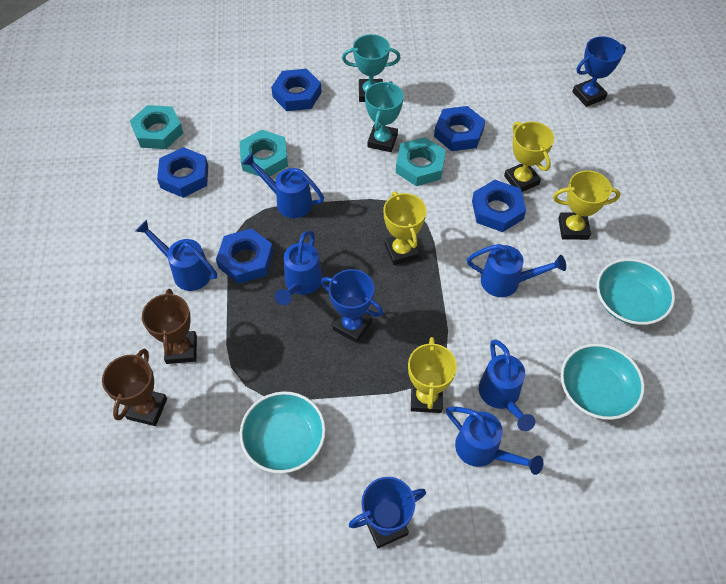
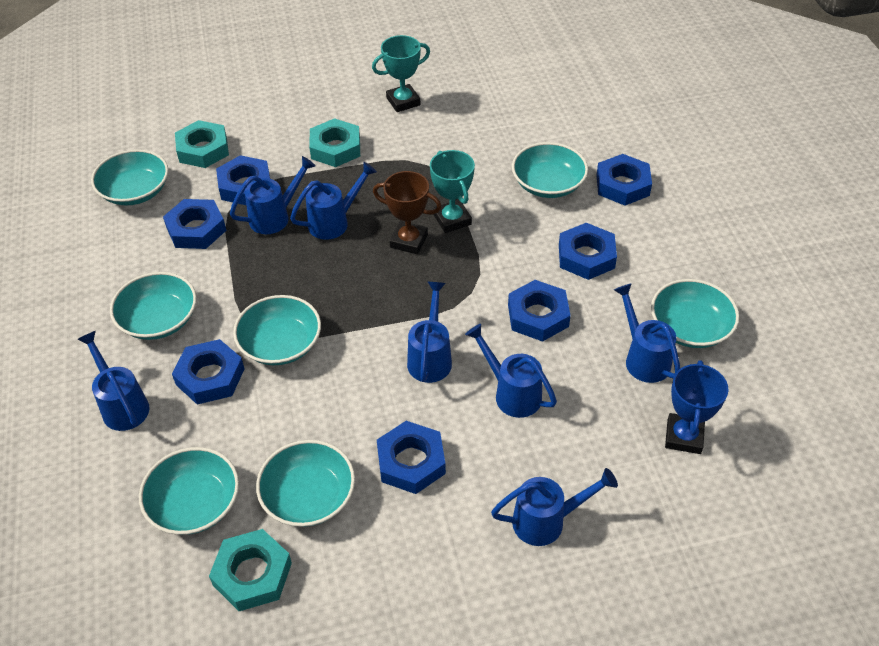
blue nut: [157,147,208,198] [216,228,274,284] [271,69,322,111] [434,106,485,151] [472,180,526,232] = 5 -> [163,199,226,249] [172,339,245,405] [216,155,270,205] [377,421,446,494] [508,280,571,342] [559,223,617,280] [597,154,652,206] = 7
blue trophy: [321,269,383,343] [348,477,426,548] [572,36,626,107] = 3 -> [665,360,729,454] = 1
blue watering can: [135,220,217,291] [242,153,324,218] [275,231,323,305] [446,407,543,475] [467,244,566,297] [479,339,535,431] = 6 -> [77,331,150,431] [230,156,316,234] [290,162,377,240] [407,282,452,383] [465,324,557,418] [491,468,618,546] [614,283,680,383] = 7
brown trophy: [102,349,167,426] [142,289,197,364] = 2 -> [373,171,441,254] = 1
turquoise bowl: [240,391,326,473] [561,344,645,420] [596,259,675,325] = 3 -> [91,149,169,206] [110,272,197,340] [139,447,239,535] [233,295,321,365] [256,440,355,527] [512,142,588,198] [651,279,739,348] = 7
yellow trophy: [384,191,426,265] [408,337,457,413] [504,121,554,192] [553,170,621,240] = 4 -> none = 0

